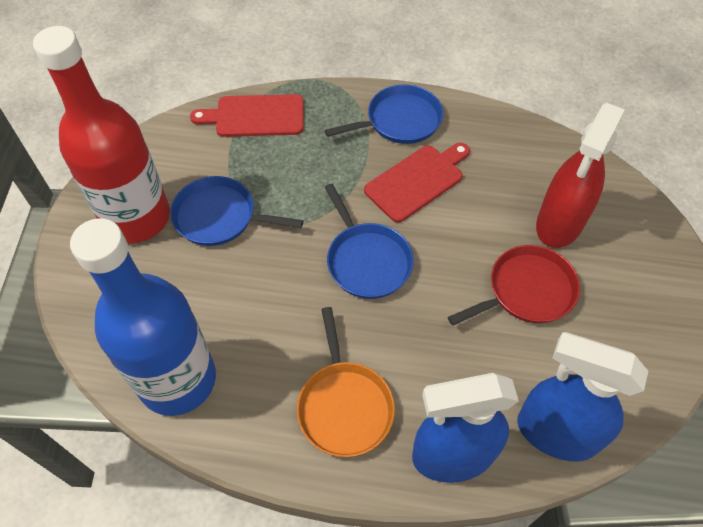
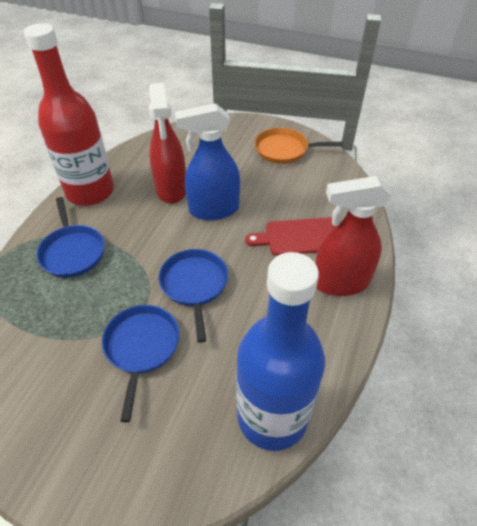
blue spray bottle: [412,373,519,483] [517,332,648,461] = 2 -> [175,103,240,220] = 1
red cutting board: [190,94,303,137] [364,143,470,223] = 2 -> [245,217,336,256] = 1
red pan: [448,245,580,326] = 1 -> none = 0
red spray bottle: [536,103,625,248] = 1 -> [148,83,186,204] [315,176,391,296] = 2

